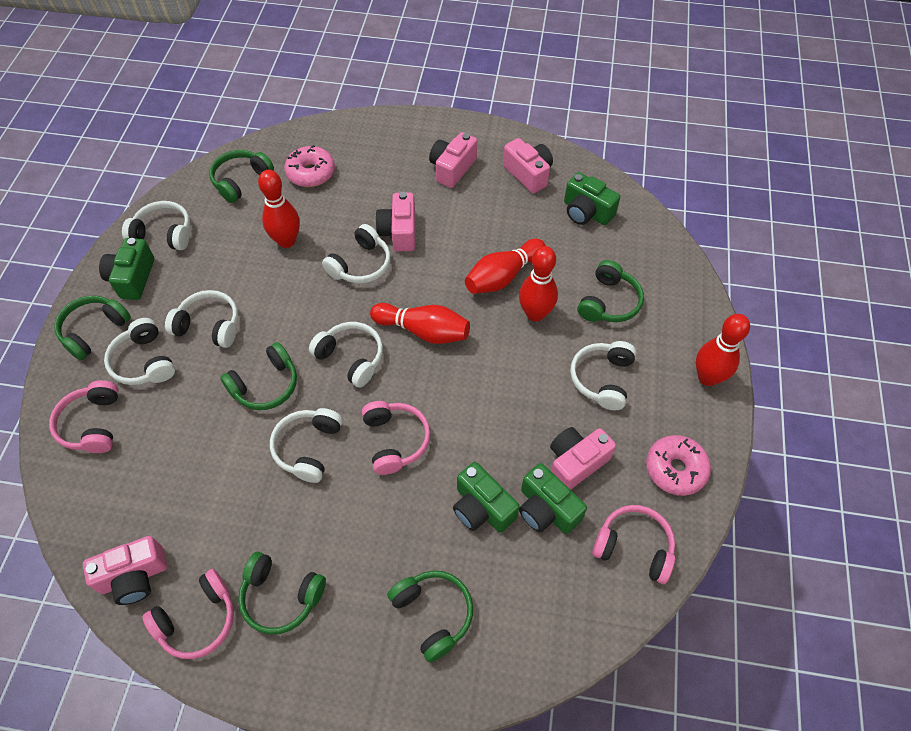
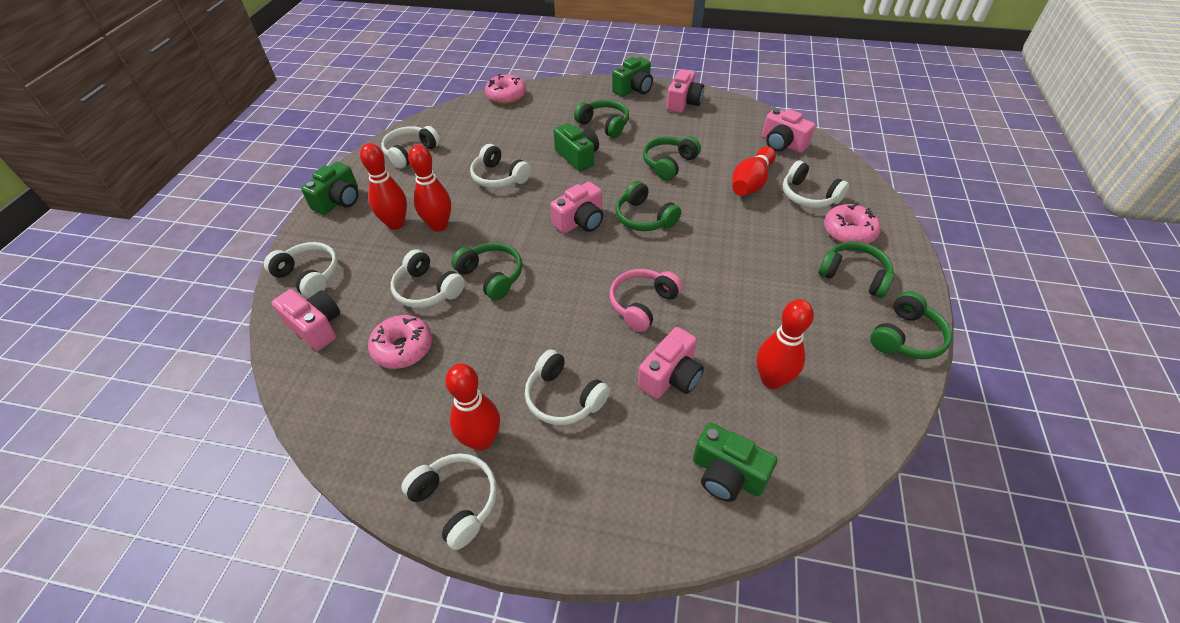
pink donut: [284,145,335,187] [646,435,711,496] = 2 -> [368,315,432,369] [485,74,526,104] [824,203,881,244] = 3
pink headphones: [49,380,119,453] [142,569,234,659] [362,401,431,475] [592,505,675,584] = 4 -> [610,269,683,332] = 1

